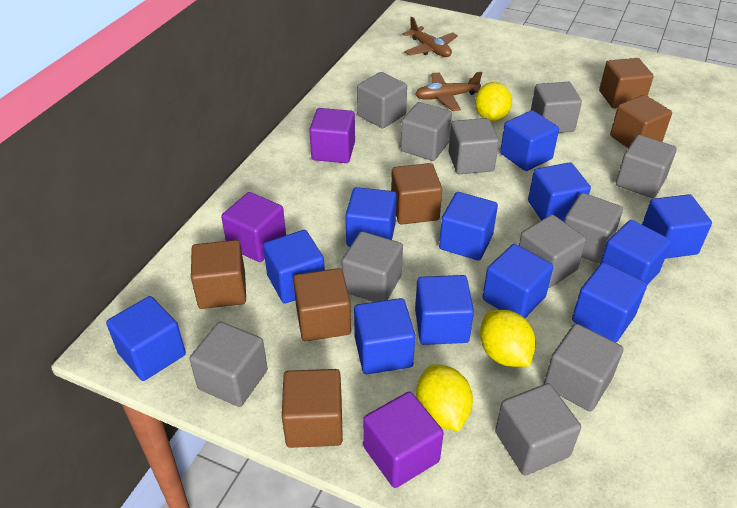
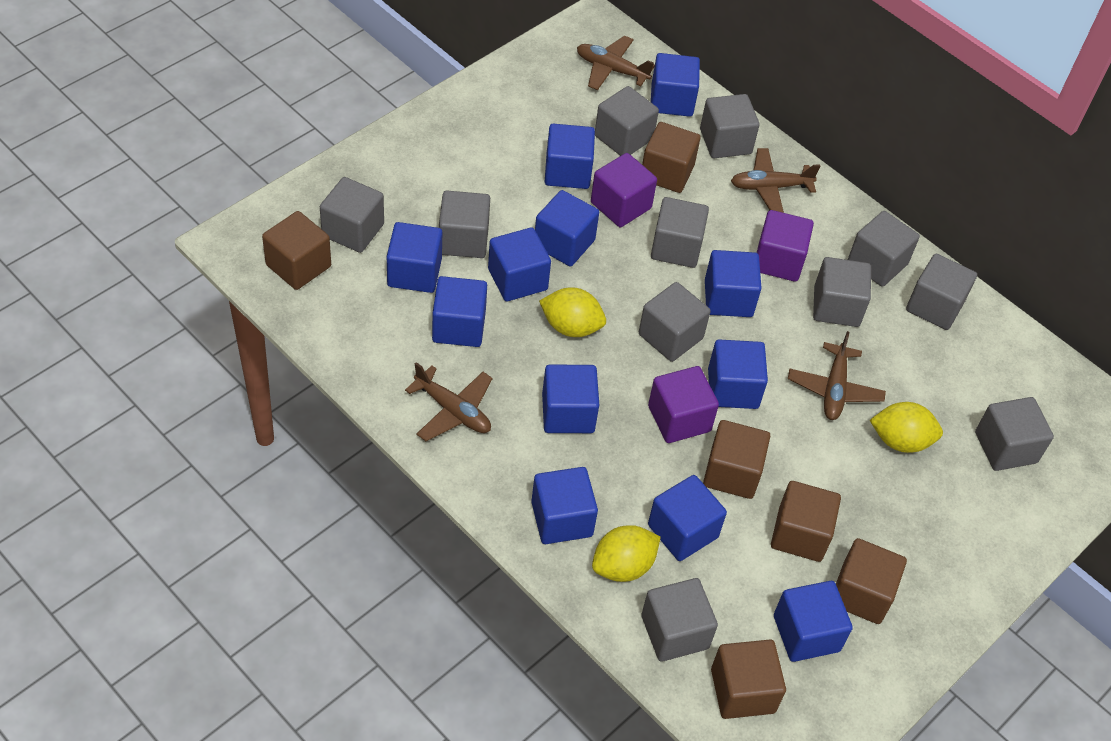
brown plane: [402,17,458,57] [415,72,482,111] = 2 -> [405,362,493,441] [577,36,655,90] [731,148,820,213] [788,331,886,420] = 4

